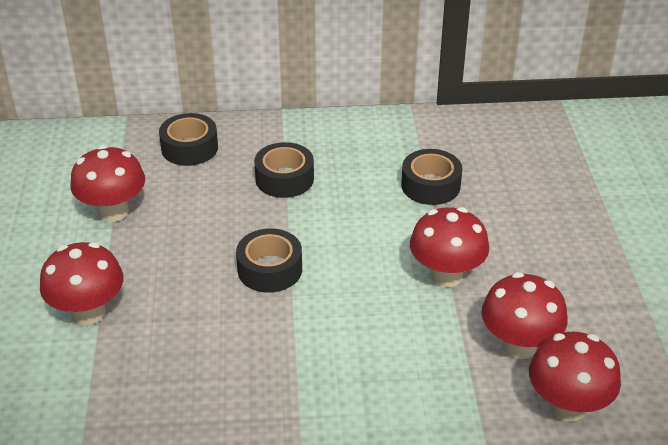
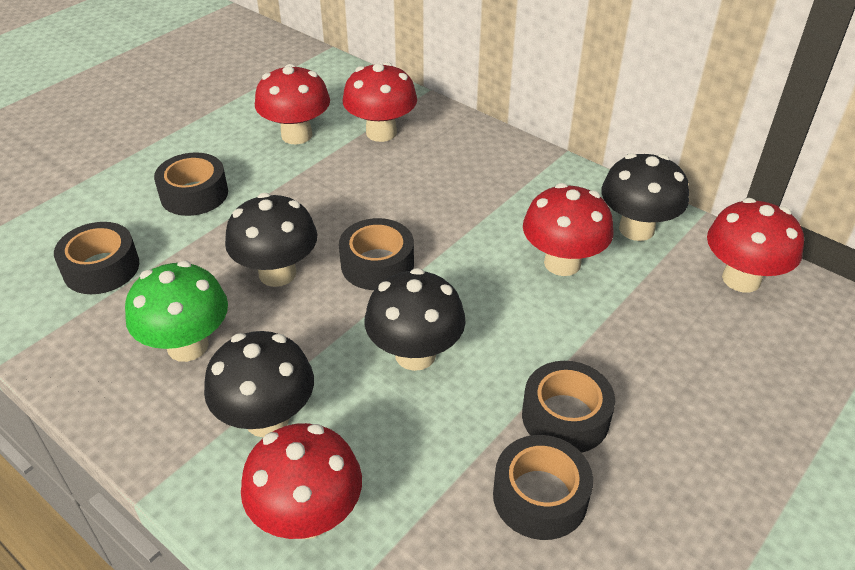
black mushroom: none = 0 -> [204,331,314,437] [225,193,317,287] [365,268,466,371] [601,153,689,241] = 4
black tape: [159,113,218,166] [236,228,302,293] [254,142,314,198] [401,149,462,205] = 4 -> [54,222,139,294] [154,152,228,216] [339,218,414,290] [493,435,593,540] [522,361,615,453] = 5
green mushroom: none = 0 -> [125,261,228,362] = 1

